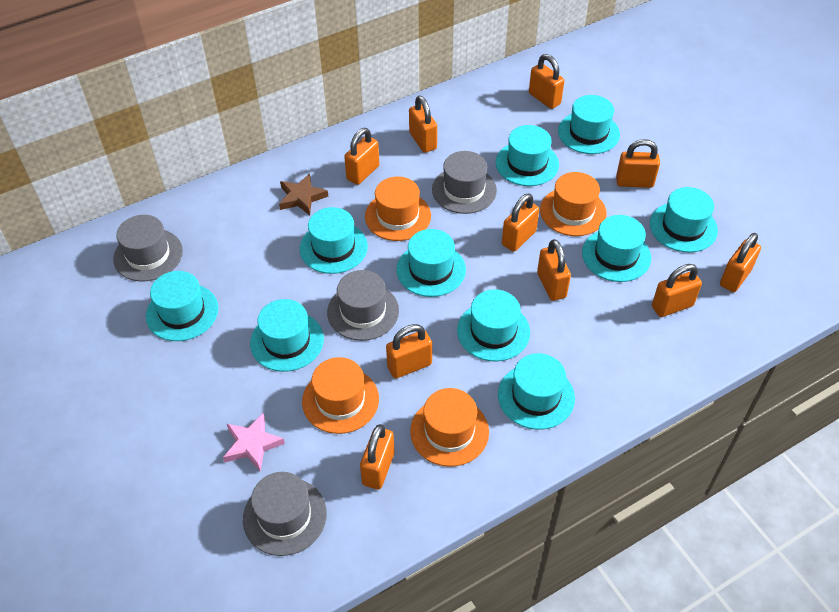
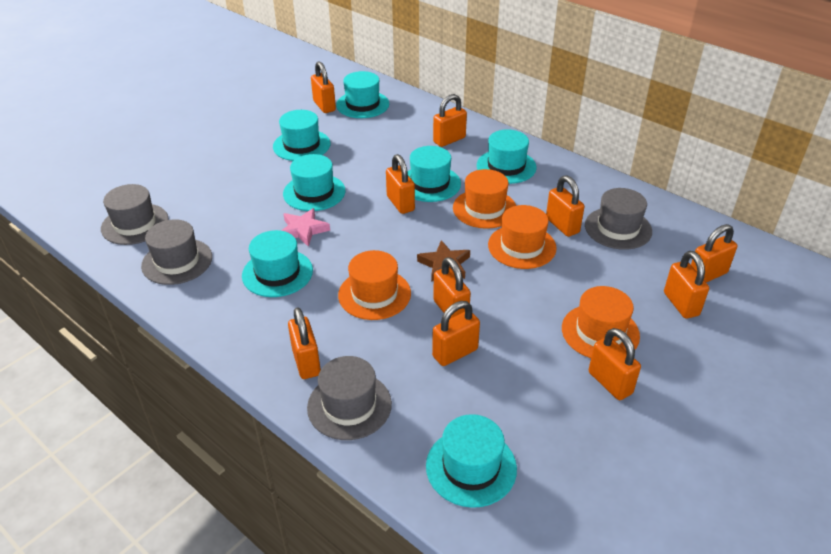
turquoise hat: [146,271,218,341] [250,299,324,372] [300,207,368,274] [396,229,466,297] [457,289,530,361] [496,125,559,186] [498,353,575,430] [558,95,620,154] [582,215,651,282] [650,187,718,253] = 10 -> [242,230,313,297] [273,110,330,161] [283,154,346,211] [336,71,389,118] [408,146,461,202] [426,414,517,508] [477,129,537,184] = 7

